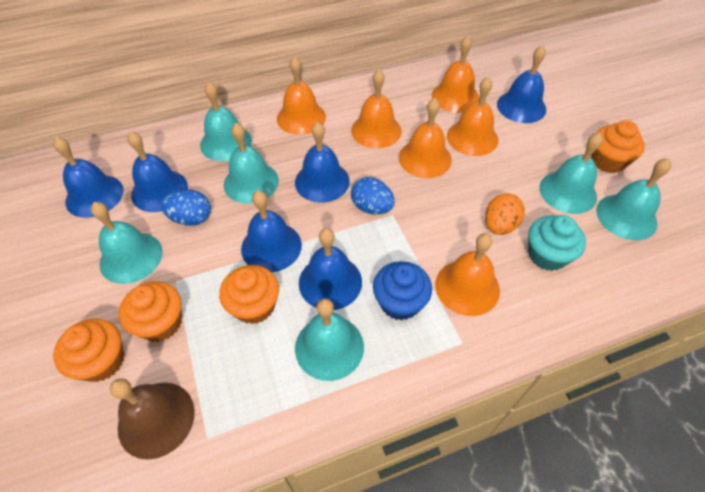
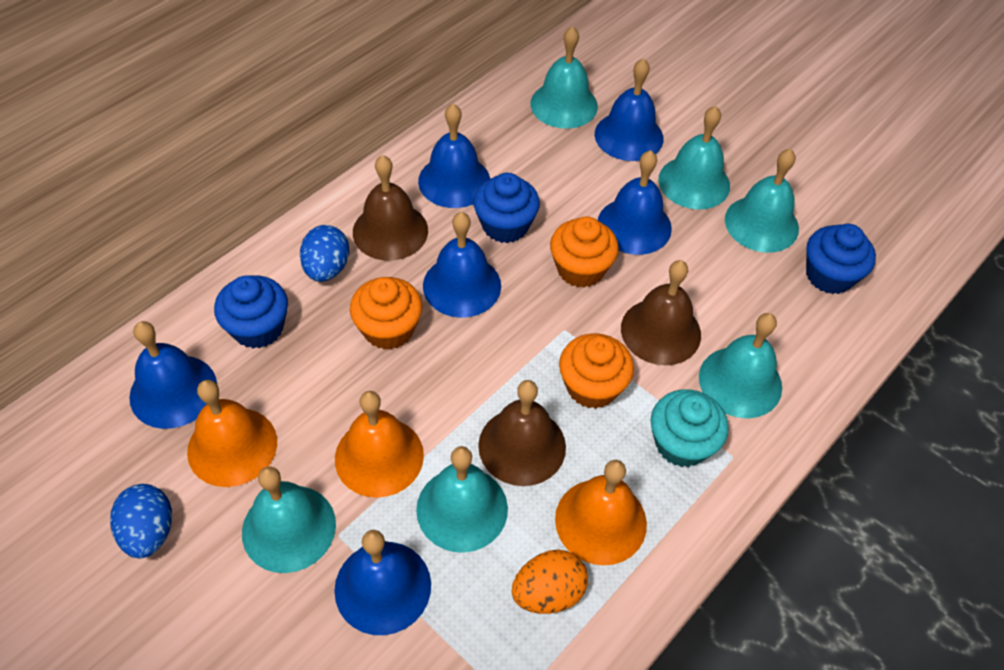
blue cupcake: [373,261,432,321] = 1 -> [214,275,288,348] [474,173,540,243] [806,224,876,294] = 3
brown bell: [110,378,195,460] = 1 -> [353,155,428,261] [478,380,566,486] [621,260,701,366] = 3
orange bell: [277,56,326,135] [351,70,402,148] [399,98,452,178] [432,36,480,113] [435,233,500,316] [447,77,498,156] = 6 -> [187,380,277,487] [335,391,424,498] [555,460,647,565] = 3
orange cupcake: [53,318,124,382] [119,281,182,342] [219,265,279,324] [591,120,645,173] = 4 -> [350,277,422,350] [550,217,619,288] [559,333,634,409] = 3

